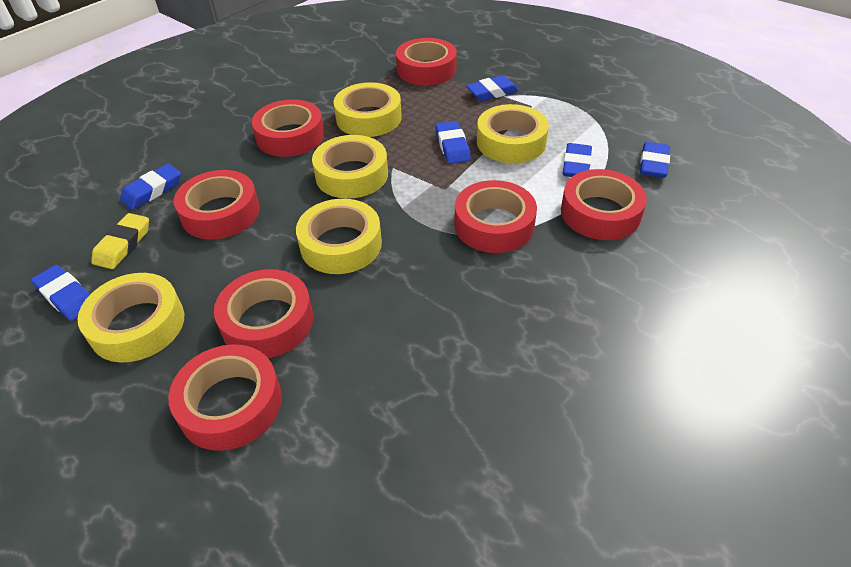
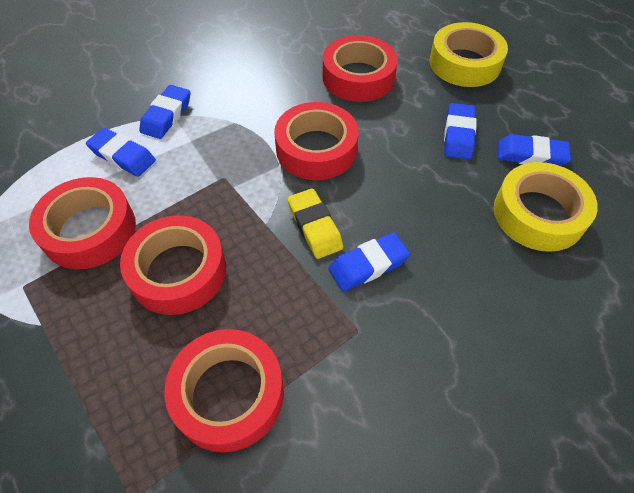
blue eraser: [31,265,90,321] [120,164,181,210] [435,121,471,164] [466,75,519,101] [562,143,592,177] [640,142,670,178] = 6 -> [86,128,156,177] [139,85,190,139] [328,232,410,291] [444,103,477,160] [498,134,571,166] = 5
red tape: [168,344,282,451] [174,170,260,240] [214,269,313,358] [252,99,324,157] [396,38,457,85] [454,180,537,253] [561,169,647,240] = 7 -> [29,177,136,269] [120,215,226,315] [164,329,284,453] [274,102,359,180] [323,35,398,102] = 5
yellow tape: [77,273,184,363] [296,199,382,274] [312,135,388,199] [334,82,402,137] [477,104,549,163] = 5 -> [430,22,508,87] [494,162,598,252] = 2

